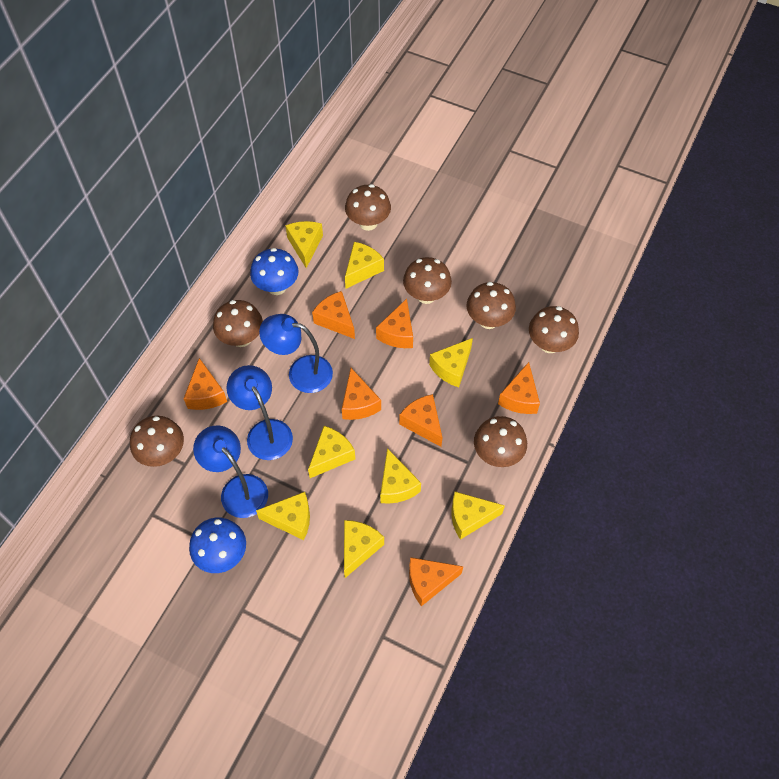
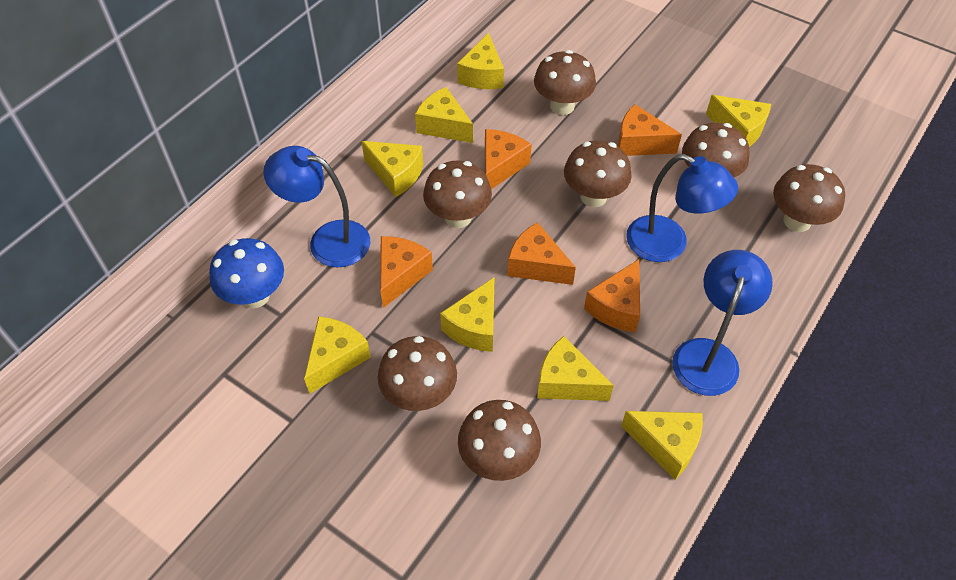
blue mushroom: [189,518,246,573] [250,248,298,295] = 2 -> [209,238,284,308] = 1
orange cheese: [184,358,227,410] [312,291,355,339] [342,368,381,420] [376,299,413,348] [399,394,442,447] [409,557,463,606] [498,362,540,414] = 7 -> [380,236,433,308] [485,129,532,189] [507,222,576,285] [584,259,640,332] [618,104,682,156] = 5

